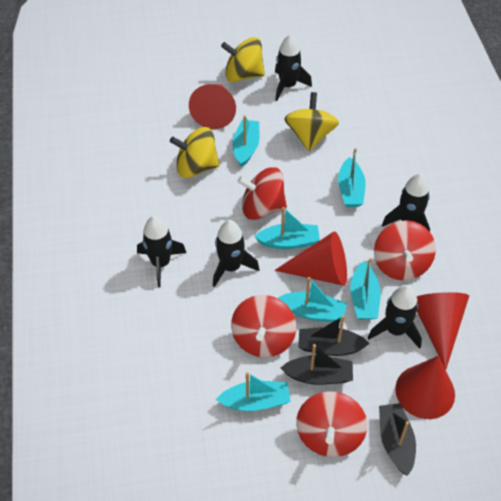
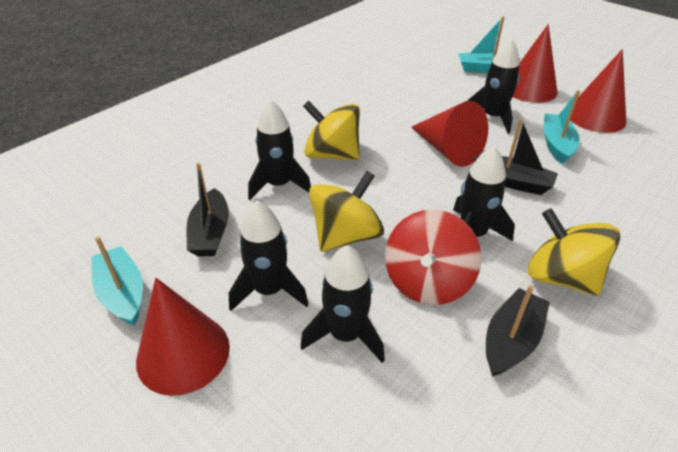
red spinning top: [231,295,296,358] [237,167,287,220] [296,391,367,457] [374,220,436,280] = 4 -> [385,209,482,305] = 1
turquoise boat: [216,372,291,411] [232,115,260,167] [254,207,320,249] [278,277,347,322] [338,148,366,207] [350,258,381,320] = 6 -> [92,237,143,326] [458,16,521,73] [544,90,580,164] = 3

